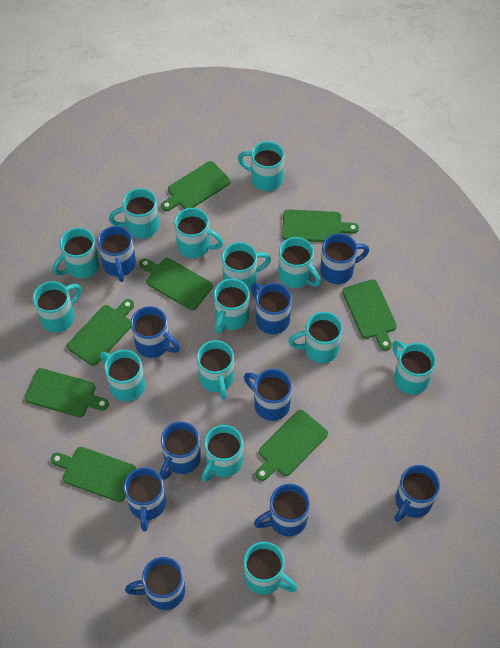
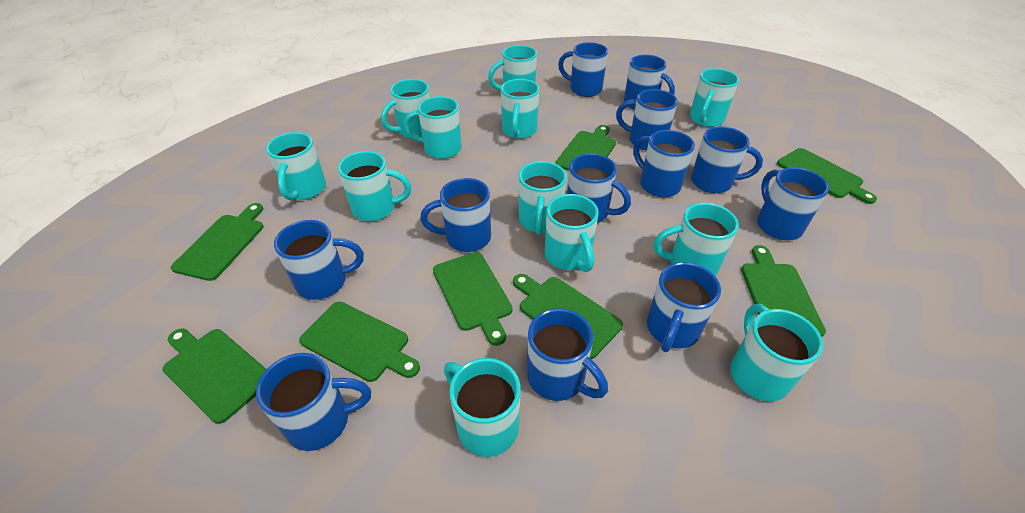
blue mug: [98,226,136,282] [124,467,166,532] [125,557,185,610] [131,306,180,358] [160,422,201,480] [244,369,292,421] [251,283,292,334] [254,484,310,536] [320,233,369,284] [395,465,440,522] = 10 -> [256,353,371,451] [274,220,364,300] [420,178,491,252] [527,308,608,401] [558,42,608,97] [567,153,631,223] [616,89,678,150] [624,55,675,110] [633,130,695,197] [647,262,721,352] [691,126,763,193] [757,167,829,240] = 12
turquoise mug: [33,281,81,333] [52,228,99,279] [100,350,145,402] [109,188,159,239] [174,208,223,258] [197,340,234,400] [201,425,243,482] [214,279,250,334] [222,242,271,291] [238,141,284,191] [243,542,297,595] [278,237,321,288] [288,312,343,363] [392,341,436,395] = 14 -> [266,132,326,200] [338,151,411,221] [381,79,430,139] [403,96,462,159] [444,358,521,457] [488,45,537,90] [501,79,539,139] [519,161,567,235] [545,194,599,272] [654,203,739,276] [690,68,739,127] [730,304,823,402] = 12

